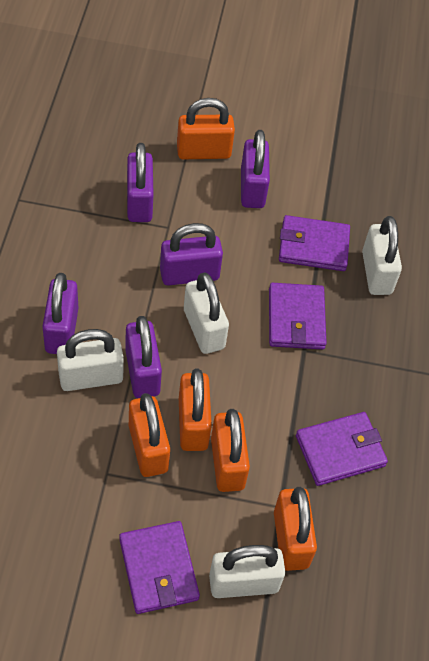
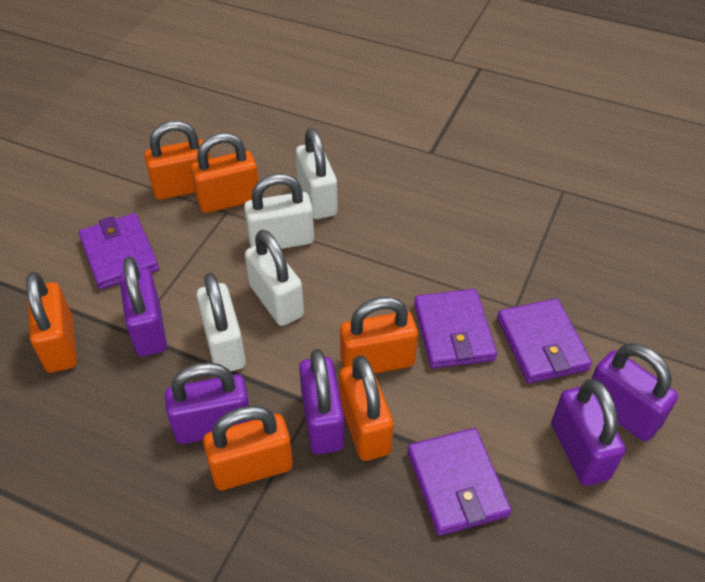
orange padlock: [129,393,170,477] [177,98,235,159] [179,369,212,451] [211,409,250,492] [274,487,317,571] = 5 -> [26,272,77,373] [144,121,210,200] [191,133,258,213] [203,405,293,490] [339,355,394,461] [340,297,418,374] = 6

